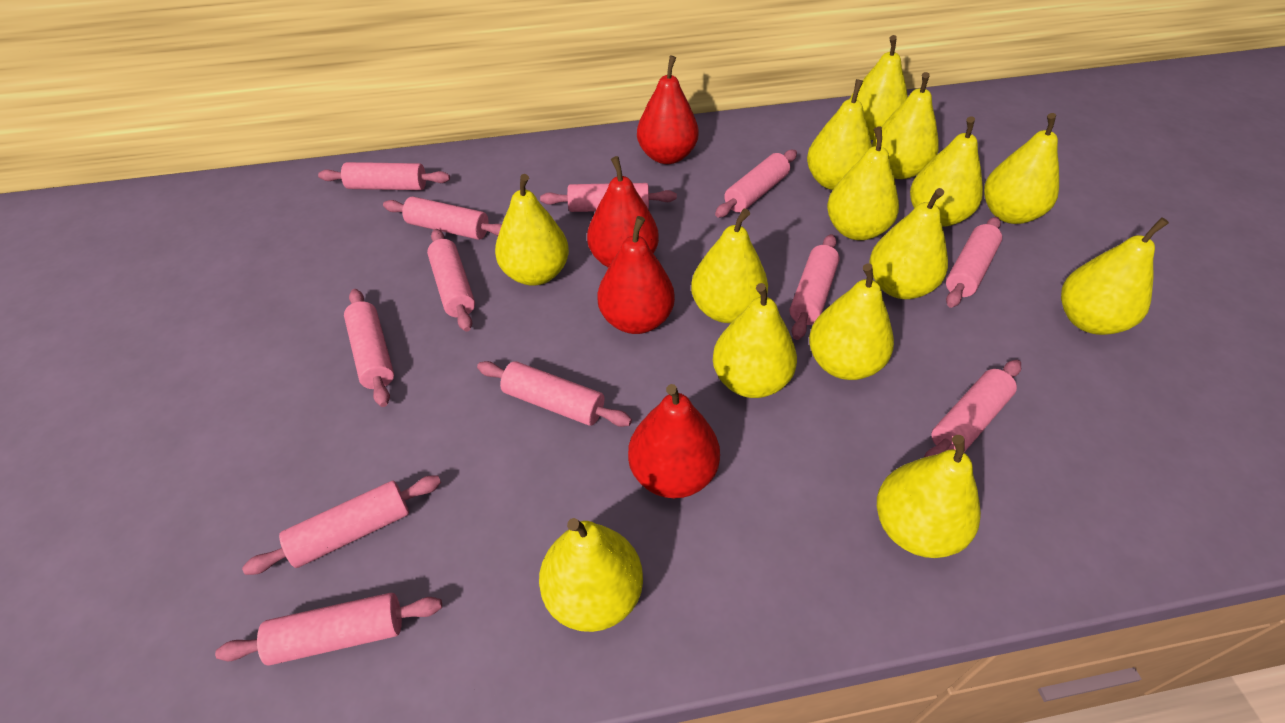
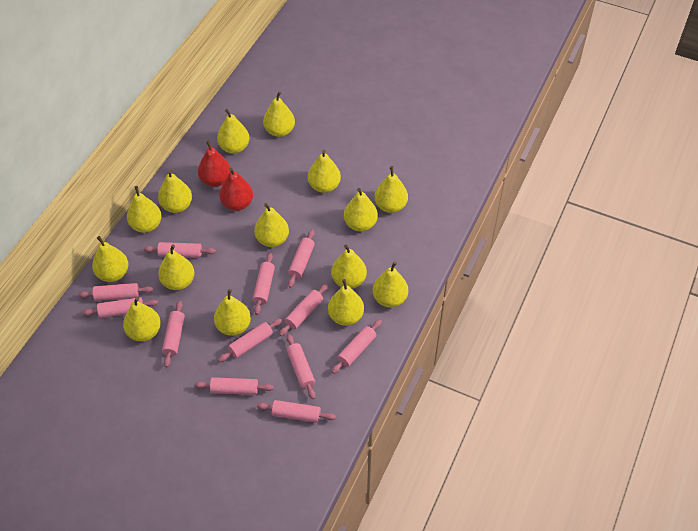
red pear: [587,156,659,268] [597,216,675,334] [628,384,720,498] [637,55,698,164] = 4 -> [198,140,231,187] [219,168,253,211] = 2
yellow pear: [495,174,569,286] [539,518,643,632] [691,209,768,323] [713,283,797,398] [807,79,872,190] [809,263,894,380] [827,126,899,240] [850,35,908,140] [869,188,948,299] [872,72,939,179] [877,435,981,558] [910,116,983,227] [984,113,1059,224] [1061,217,1169,335] = 14 -> [92,236,129,282] [123,297,161,341] [127,186,162,233] [158,170,192,213] [158,245,195,290] [214,289,251,336] [217,109,250,154] [254,203,289,247] [263,91,295,137] [308,150,341,193] [328,279,364,326] [331,244,367,289] [344,188,378,231] [372,261,408,308] [374,166,408,213] = 15

